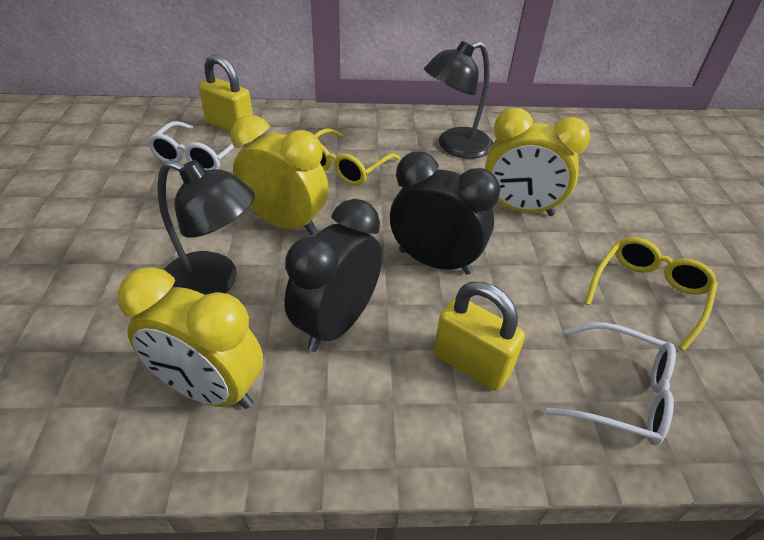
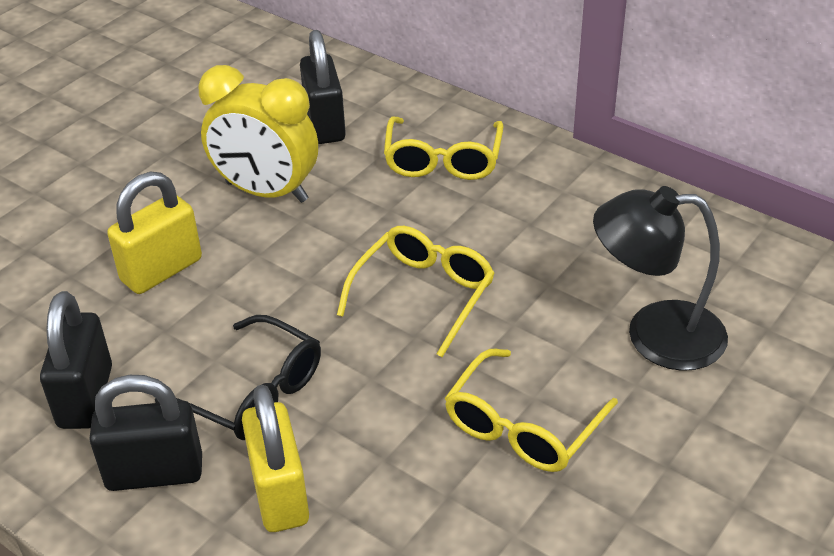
black clock: [284,199,382,352] [390,152,500,274] = 2 -> none = 0
black glasses: none = 0 -> [155,315,321,440] = 1
black lamp: [157,160,255,295] [424,41,493,159] = 2 -> [593,186,728,371] = 1
black padlock: none = 0 -> [40,291,112,429] [89,375,202,491] [300,30,346,144] = 3
white glasses: [147,121,253,170] [546,322,676,445] = 2 -> none = 0
yellow clock: [117,267,263,409] [231,115,328,235] [485,108,590,216] = 3 -> [199,65,318,203] = 1
yellow glasses: [314,128,400,186] [585,237,718,351] = 2 -> [337,226,495,357] [384,117,503,180] [445,348,618,472] = 3

